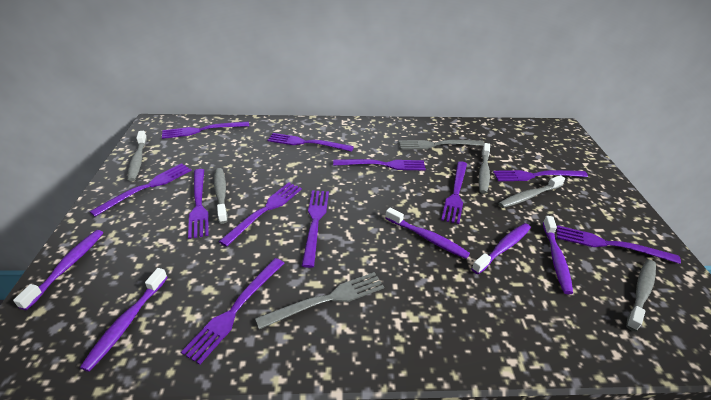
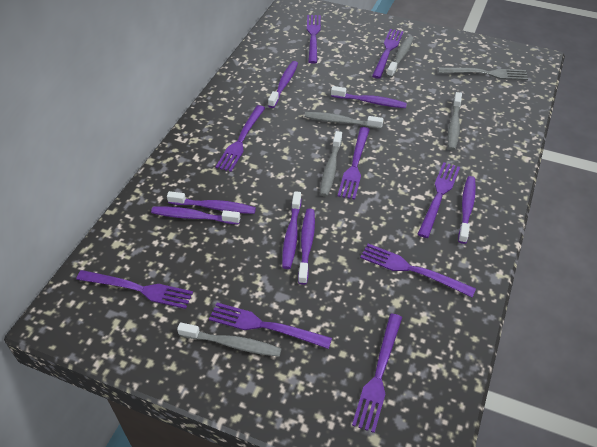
grey fork: [255,272,384,329] [399,140,484,149] = 2 -> [438,67,528,80] = 1
purple fork: [89,163,192,217] [162,121,249,139] [181,258,284,365] [188,169,209,239] [219,182,302,247] [268,133,354,152] [302,190,329,268] [333,159,426,171] [441,161,467,224] [493,170,588,181] [557,225,681,264] = 11 -> [76,270,193,309] [209,303,332,349] [216,105,265,172] [307,15,321,63] [338,127,370,200] [352,313,402,433] [360,244,476,297] [372,29,404,79] [418,162,460,238] = 9
purple toothbrush: [13,230,103,310] [80,268,168,372] [385,208,470,259] [472,223,531,274] [543,216,573,294] = 5 -> [151,207,240,224] [167,191,256,214] [268,61,298,108] [282,191,301,269] [298,209,315,285] [331,86,407,108] [458,176,476,244] = 7

